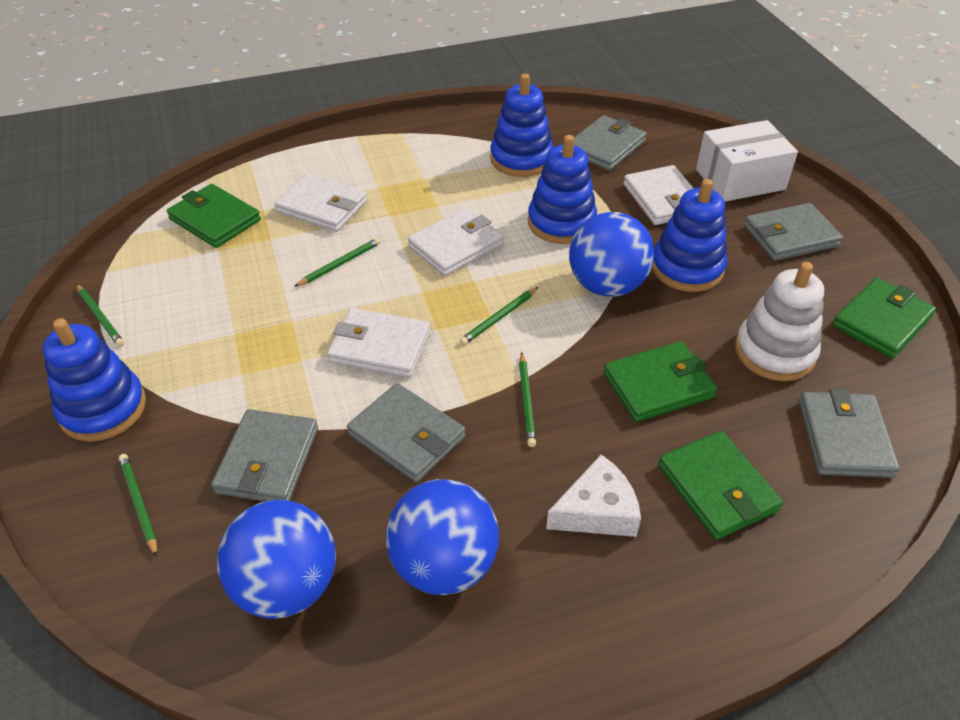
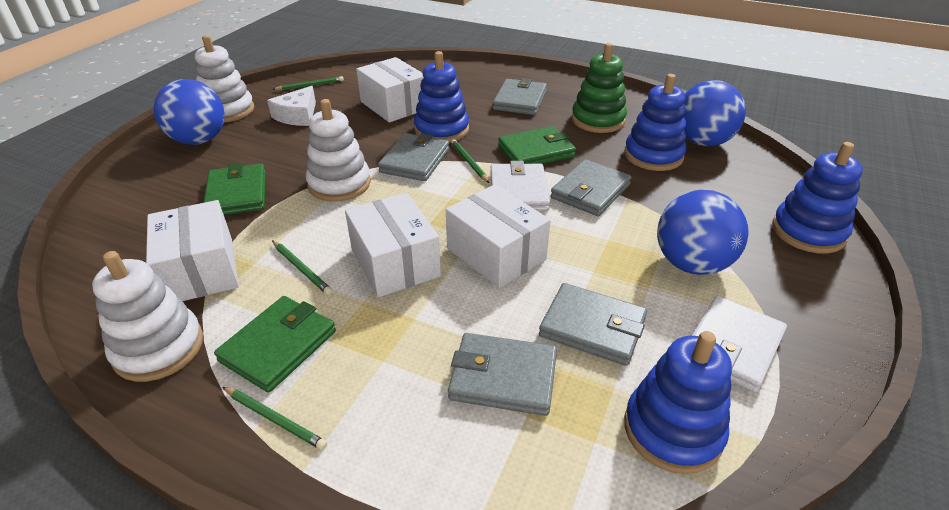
green pencil: [76,284,124,347] [119,454,157,557] [294,238,381,287] [459,287,538,345] [519,352,536,447] = 5 -> [223,387,327,450] [272,76,344,90] [272,240,332,295] [451,139,489,183] = 4
green stacking toy: none = 0 -> [571,43,627,133] = 1
green wallet: [167,184,261,248] [603,341,717,422] [658,431,783,540] [833,277,936,358] = 4 -> [204,163,266,215] [214,296,336,393] [498,126,576,164] = 3
white box: [696,120,798,202] = 1 -> [146,200,239,301] [345,193,441,297] [356,57,424,123] [446,184,551,288] = 4
white stacking toy: [735,262,824,381] = 1 -> [92,251,203,382] [195,35,254,122] [306,99,371,202] = 3
white wallet: [274,173,367,232] [327,308,430,378] [408,208,504,276] [623,165,693,225] = 4 -> [490,161,550,211] [692,295,787,393] = 2

